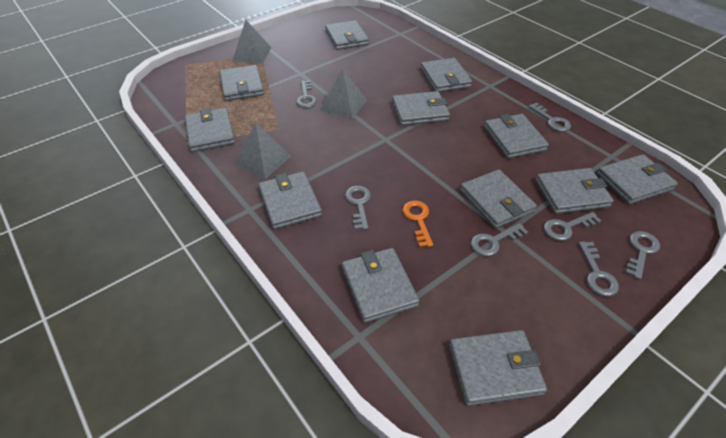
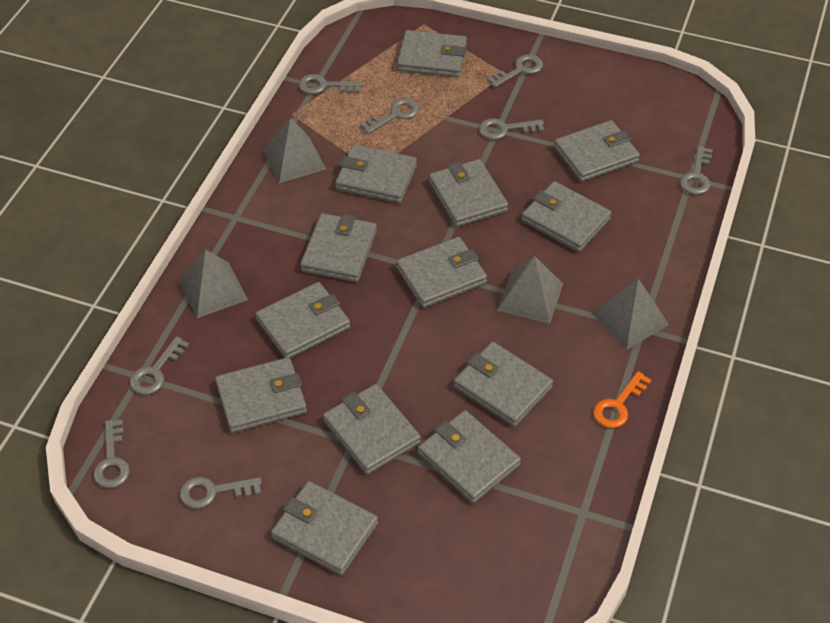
grey key: [296,80,317,108] [345,186,371,230] [471,223,528,256] [528,103,571,132] [544,212,601,241] [578,241,619,296] [626,231,660,280] = 7 -> [93,420,130,488] [130,336,189,395] [180,477,262,509] [299,74,362,94] [360,98,419,134] [479,118,544,140] [487,54,543,88] [680,146,713,195] = 8
grey pyramid: [232,20,271,64] [235,123,291,179] [320,68,367,119] = 3 -> [179,249,248,318] [263,118,326,183] [497,256,563,324] [592,279,669,349] = 4
grey wallet: [185,108,235,152] [220,65,264,101] [258,172,322,230] [325,20,369,50] [342,248,419,323] [392,91,450,126] [421,58,472,92] [449,330,547,406] [460,170,537,229] [484,114,549,159] [536,168,614,214] [597,154,678,204] = 12 -> [215,357,307,433] [255,282,350,358] [271,481,378,575] [300,213,377,282] [323,384,421,475] [335,144,417,203] [396,237,487,308] [397,30,467,77] [418,410,521,503] [429,159,508,227] [454,342,553,427] [521,181,612,252] [554,120,640,182] = 13

